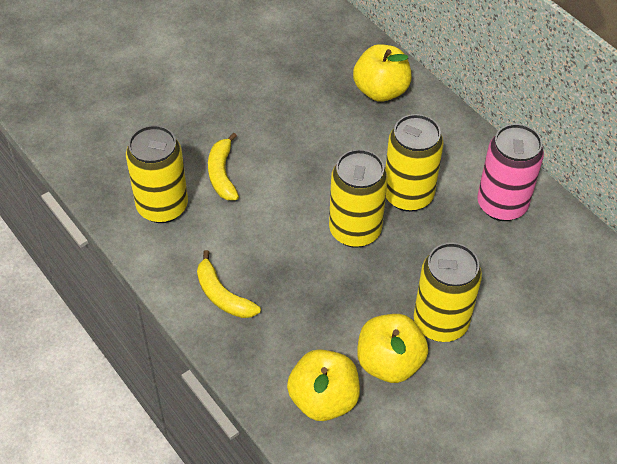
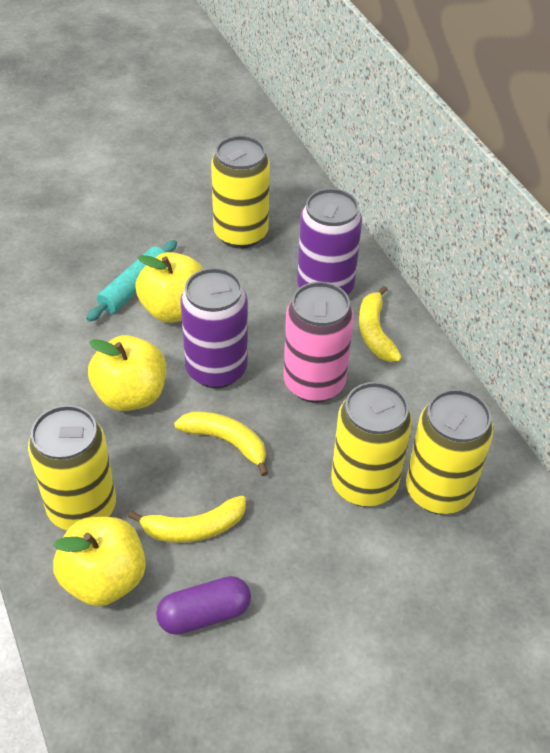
purple can: none = 0 -> [180,268,248,389] [297,188,362,295] = 2
purple capsule: none = 0 -> [156,576,251,635] = 1
turquoise rolling pin: none = 0 -> [86,240,177,322] = 1
yellow banana: [197,250,261,318] [208,133,239,200] = 2 -> [128,496,246,543] [174,412,268,476] [359,286,402,362] = 3

